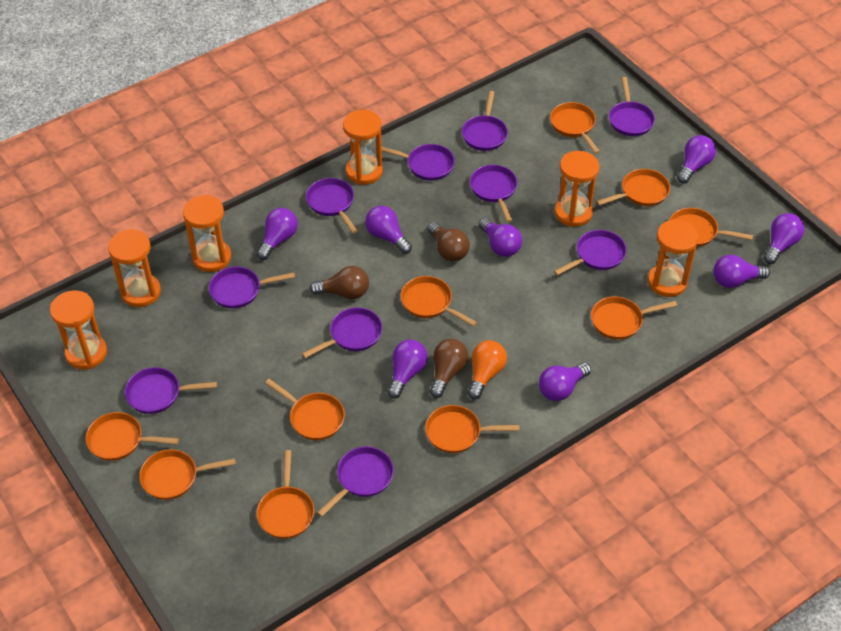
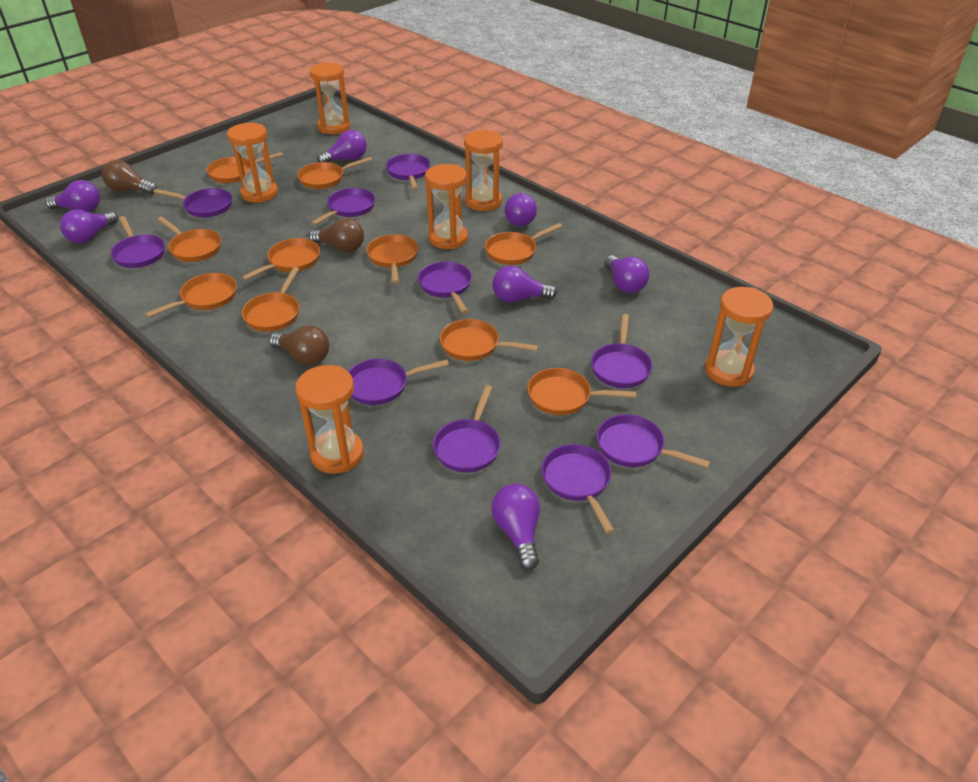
orange light bulb: [468,340,507,400] = 1 -> none = 0
purple light bulb: [256,208,298,260] [365,206,412,254] [387,340,428,399] [479,218,522,257] [539,362,591,401] [677,135,716,184] [713,255,770,288] [764,213,805,264] = 8 -> [46,180,100,212] [60,209,118,243] [317,130,367,162] [491,484,540,570] [492,266,557,303] [504,193,537,226] [605,256,649,293] = 7

